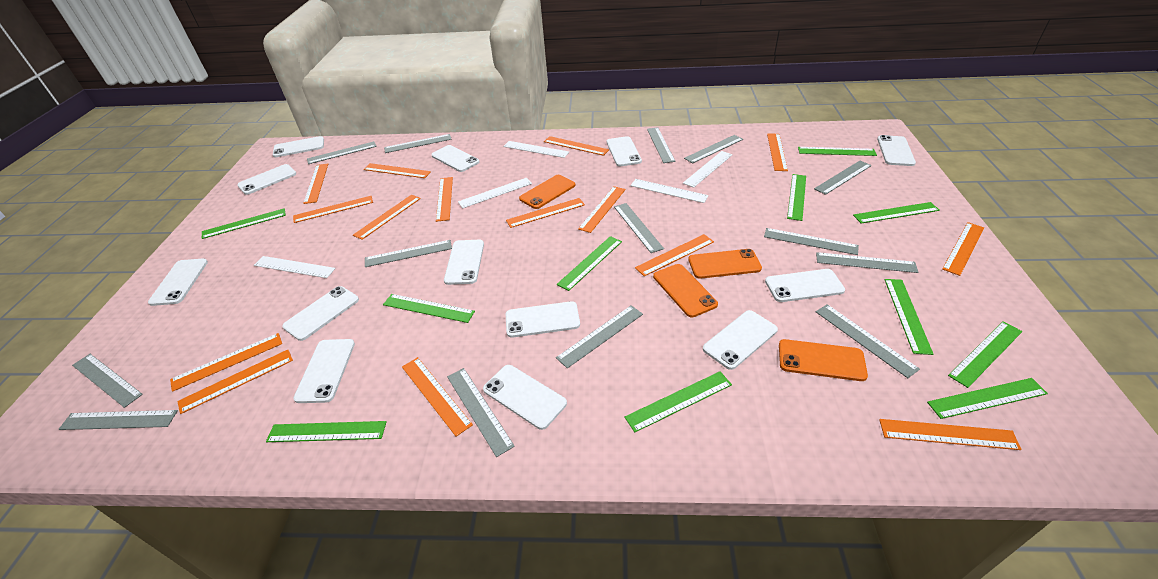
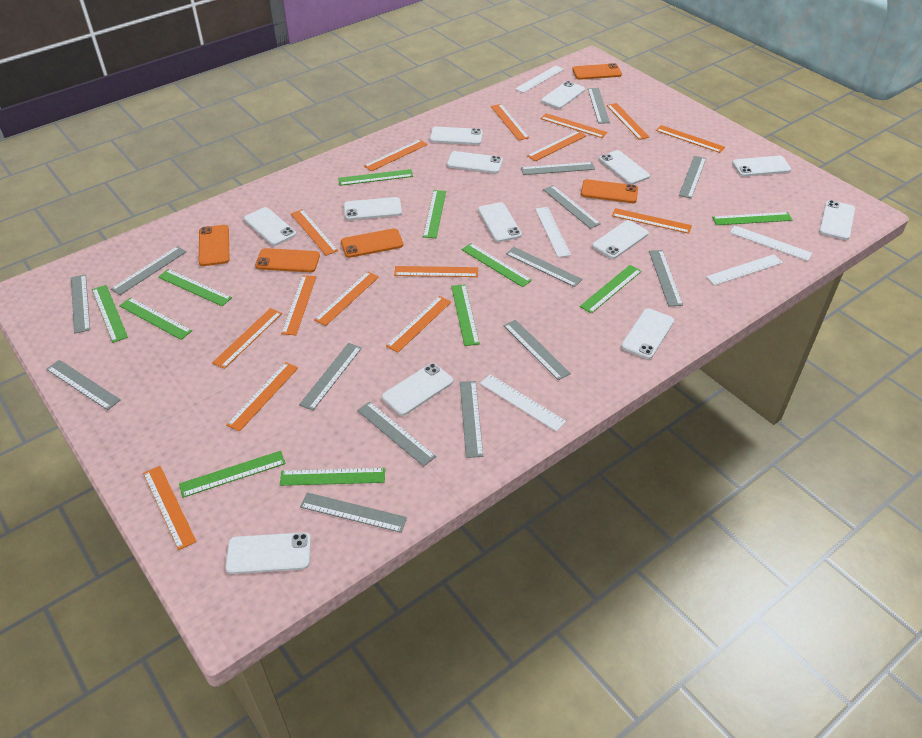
orange phone: [519,175,575,209] [653,264,718,318] [688,249,762,279] [779,339,868,381] = 4 -> [199,225,229,266] [255,248,320,272] [341,228,403,258] [572,63,622,80] [581,179,638,203] = 5

